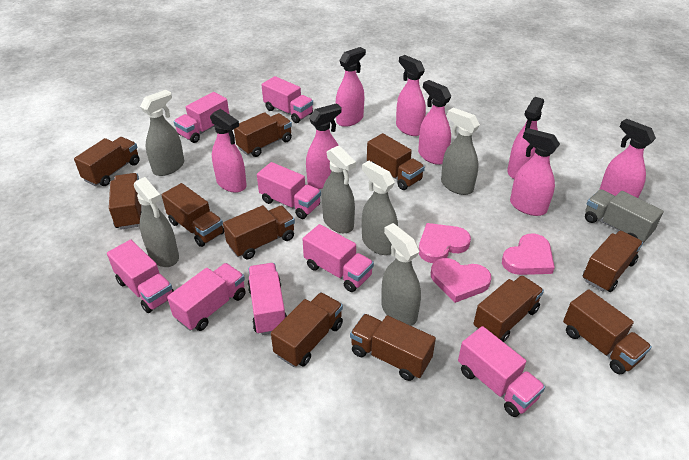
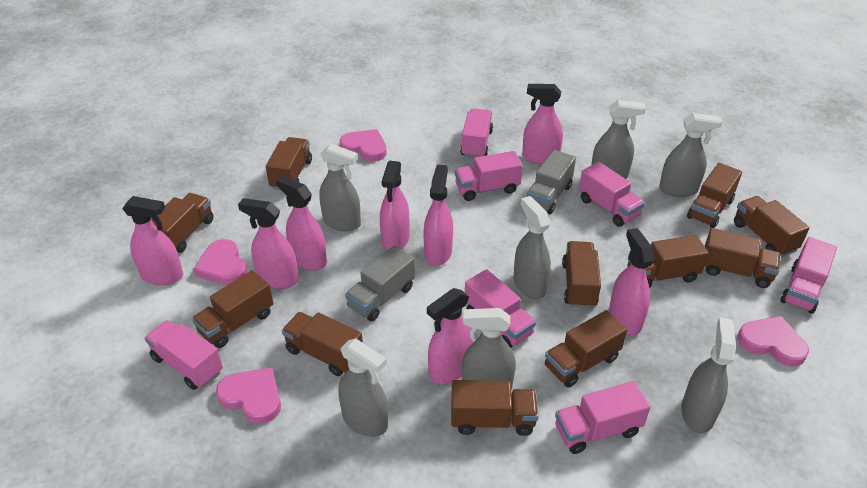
grey spray bottle: [134,177,179,267] [140,90,184,176] [322,146,356,233] [362,161,398,255] [381,223,421,326] [441,108,480,195] = 6 -> [319,144,361,231] [338,338,388,437] [462,308,516,390] [513,196,551,299] [591,100,646,179] [659,113,722,197] [681,317,736,433] = 7
grey truck: [585,189,664,243] = 1 -> [345,246,415,321] [527,150,576,214] = 2
pink heart: [419,223,471,263] [431,258,491,303] [502,233,555,275] = 3 -> [193,239,248,285] [216,367,281,424] [340,129,387,162] [738,316,809,367] = 4
pink truck: [107,240,174,313] [167,263,246,331] [174,92,229,143] [248,263,287,335] [257,162,321,219] [261,76,313,123] [303,224,374,292] [458,326,545,417] = 8 -> [144,320,223,390] [455,151,523,201] [460,108,493,158] [465,269,536,348] [555,381,651,454] [579,162,645,227] [780,237,837,314] = 7

